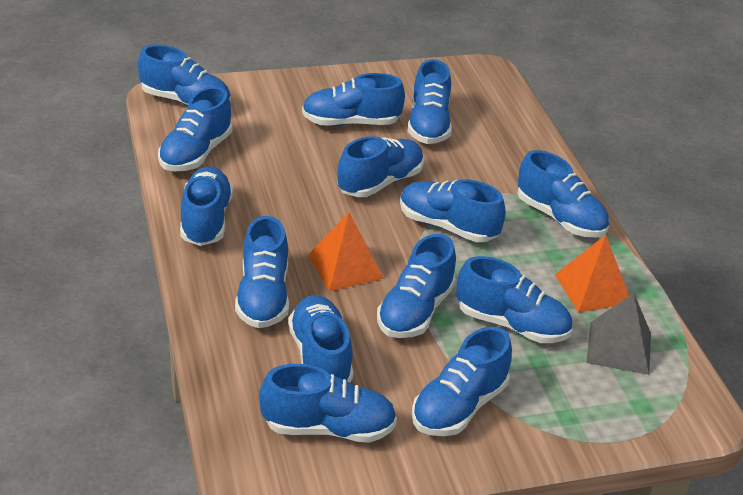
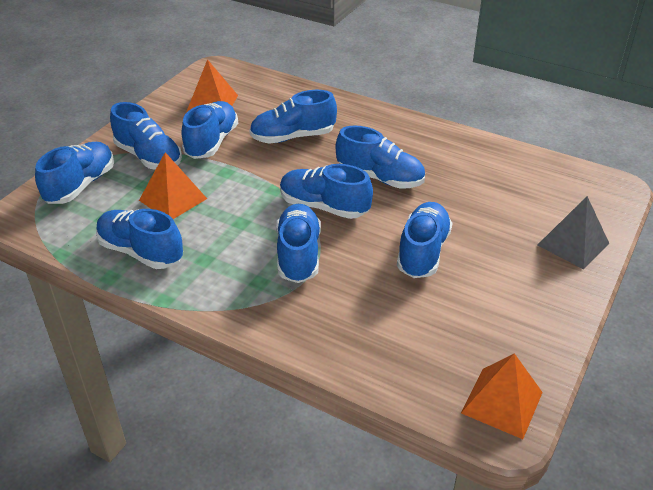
blue shoe: [138,45,231,106] [158,86,232,171] [180,167,233,246] [235,216,289,328] [259,364,397,443] [288,295,353,382] [302,73,405,126] [337,136,424,197] [377,234,456,338] [400,179,506,242] [408,59,452,144] [412,327,512,436] [456,256,572,343] [517,150,609,238] = 14 -> [35,142,114,204] [96,209,183,269] [110,102,182,170] [182,101,238,159] [249,90,337,144] [276,204,321,283] [280,164,373,219] [336,126,425,189] [397,202,452,278] = 9
orange pyramid: [308,212,384,291] [555,235,629,313] = 2 -> [139,152,207,219] [186,59,238,112] [461,353,543,439] = 3

